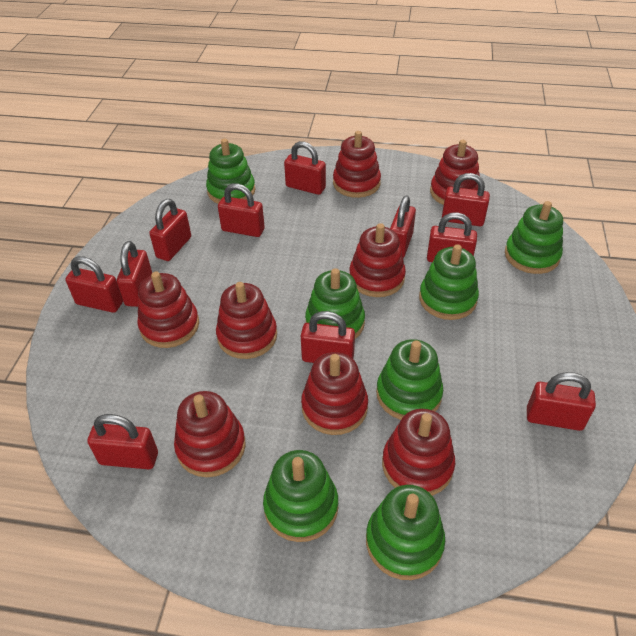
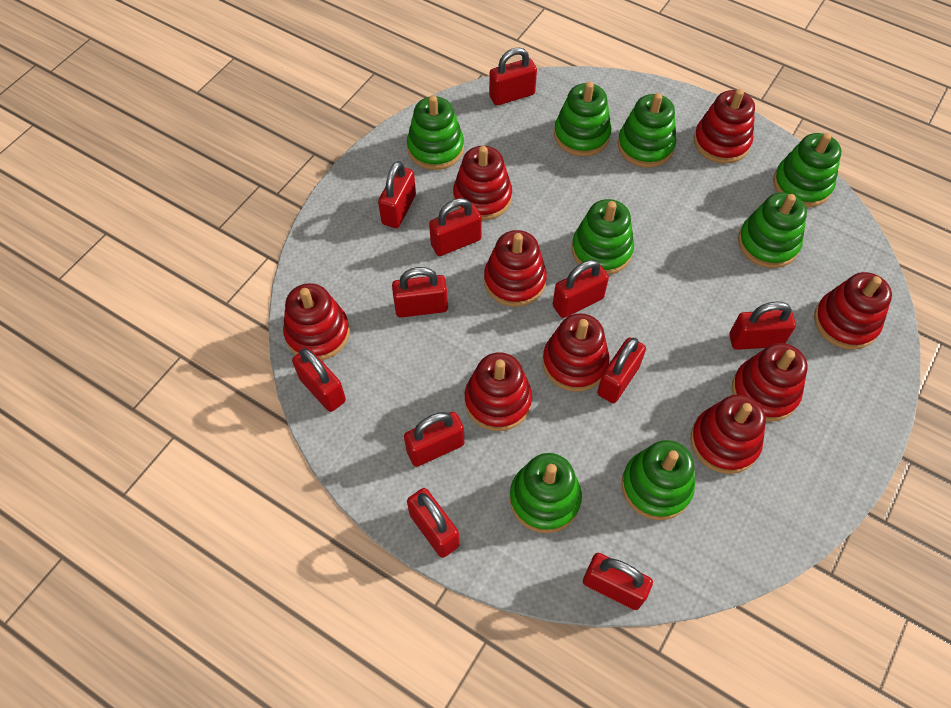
green stacking toy: [206,138,255,204] [263,450,338,542] [305,268,365,339] [366,485,445,580] [376,339,443,420] [419,244,479,320] [505,201,563,274] = 7 -> [407,95,464,170] [510,453,582,533] [554,82,612,156] [572,199,634,275] [617,93,676,168] [621,440,695,520] [738,192,807,268] [773,133,841,208] = 8
red stacking toy: [137,272,199,348] [174,391,246,477] [216,282,277,359] [301,352,368,435] [333,131,381,198] [349,223,406,297] [382,409,455,496] [430,140,480,205] = 8 -> [283,283,350,360] [453,146,512,220] [465,352,532,431] [484,230,547,307] [542,313,609,391] [691,394,766,474] [694,89,755,164] [732,343,808,422] [814,272,892,350] = 9

